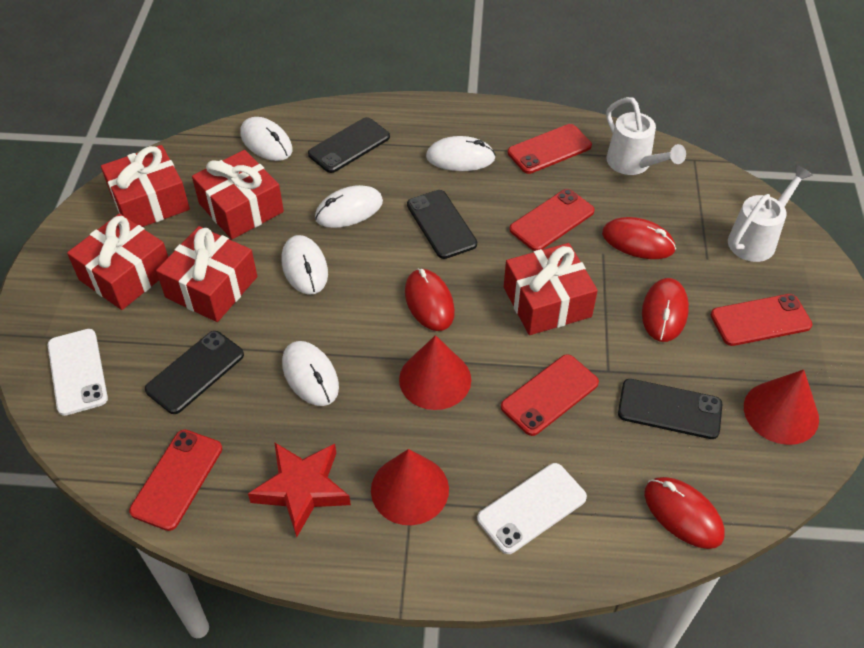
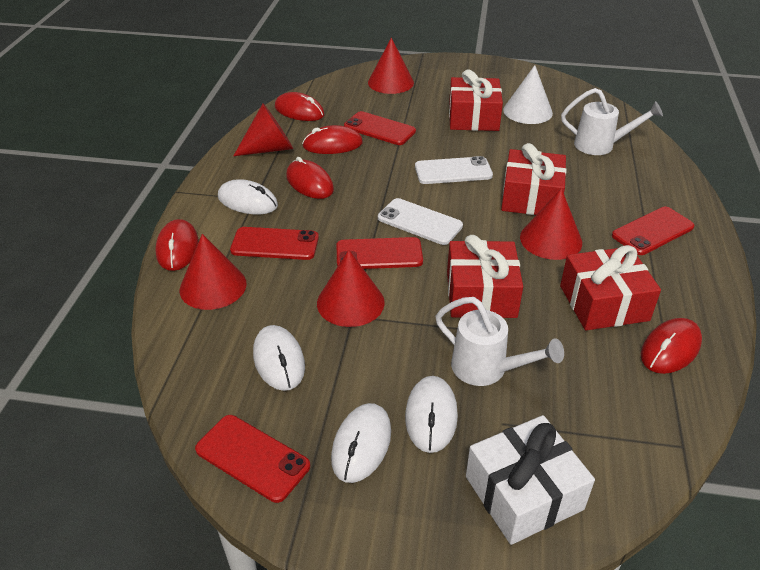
black phone: [145,331,244,414] [308,117,390,173] [407,190,477,259] [618,379,723,439] = 4 -> none = 0
red cone: [371,449,449,525] [399,335,471,410] [744,369,819,445] = 3 -> [180,234,247,310] [234,103,293,156] [317,250,385,327] [368,38,414,94] [520,188,582,260] = 5
red gift: [67,214,168,310] [101,145,190,227] [156,226,257,322] [192,150,284,239] [504,243,598,335] = 5 -> [447,235,523,318] [449,70,503,131] [501,143,566,215] [560,245,661,330] = 4
red mouse: [405,269,455,331] [602,217,676,259] [642,278,689,342] [644,477,725,549] = 4 -> [155,219,199,271] [275,92,324,121] [286,157,334,199] [302,125,363,154] [641,318,702,374] = 5
red star: [248,442,351,537] = 1 -> none = 0
white cone: none = 0 -> [503,65,553,124] = 1
white gift: none = 0 -> [466,415,595,545] = 1
white mouse: [240,117,293,161] [282,235,328,295] [282,341,339,406] [315,185,383,228] [426,136,496,171] = 5 -> [218,179,278,214] [253,325,305,391] [331,403,391,483] [405,376,458,453] = 4

